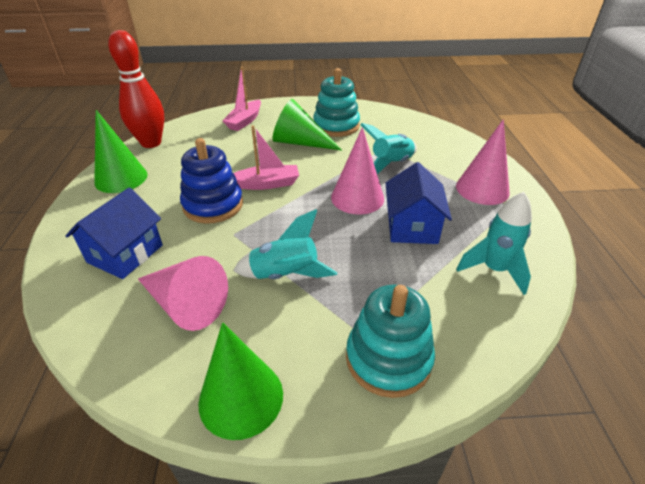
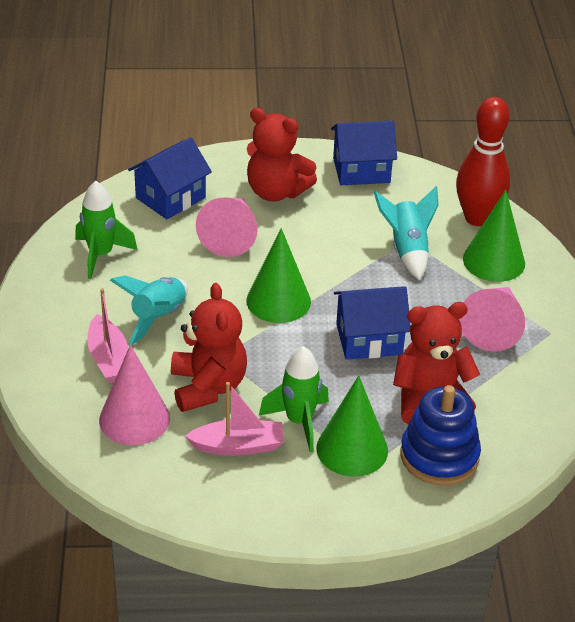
blue house: [66,188,163,279] [386,162,452,244] = 2 -> [128,137,212,219] [331,121,397,185] [334,286,411,360] = 3
green rocket: none = 0 -> [75,181,138,279] [259,346,329,452] = 2
red teddy bear: none = 0 -> [171,283,247,412] [247,108,317,201] [393,302,480,424] = 3
turquoise rocket: [233,209,337,279] [360,123,417,174] [456,192,532,295] = 3 -> [110,275,188,346] [374,186,439,280] = 2
turquoise stacking toy: [313,68,360,137] [346,285,435,398] = 2 -> none = 0

